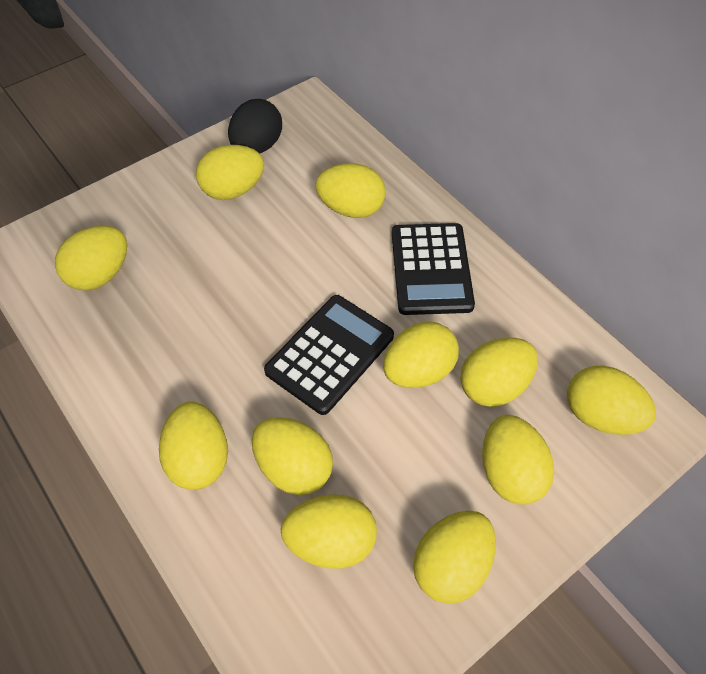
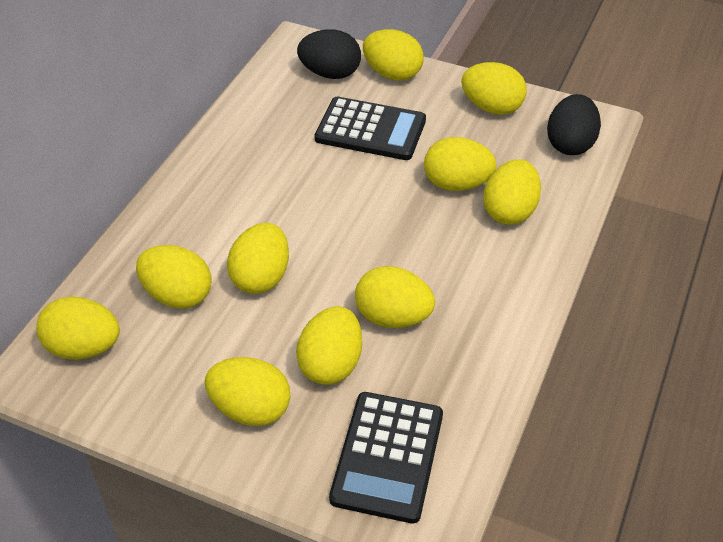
black egg: [228,99,282,153] = 1 -> [297,29,361,79] [547,94,601,155] = 2
yellow egg: [55,226,127,291] [159,401,228,490] [196,145,264,200] [252,417,333,495] [281,494,377,569] [315,163,386,218] [383,322,459,388] [413,511,496,604] [460,338,538,407] [482,415,554,505] [567,365,656,435] = 11 -> [36,296,120,360] [136,245,212,309] [205,357,291,426] [227,223,289,294] [296,306,362,385] [355,266,435,328] [363,29,423,81] [424,137,497,191] [461,62,527,115] [483,159,541,225] = 10

